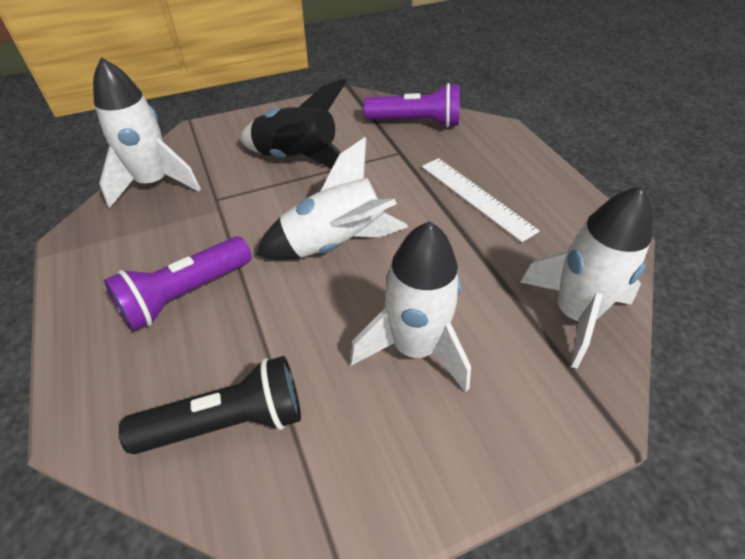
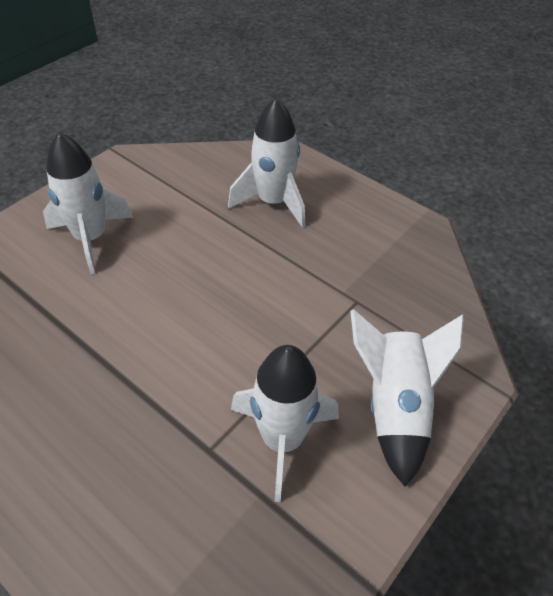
black flashlight: [119,356,301,454] = 1 -> none = 0
black rocket: [240,78,347,169] = 1 -> none = 0
purple flashlight: [104,236,252,332] [364,83,460,128] = 2 -> none = 0
white ruler: [422,158,540,242] = 1 -> none = 0

